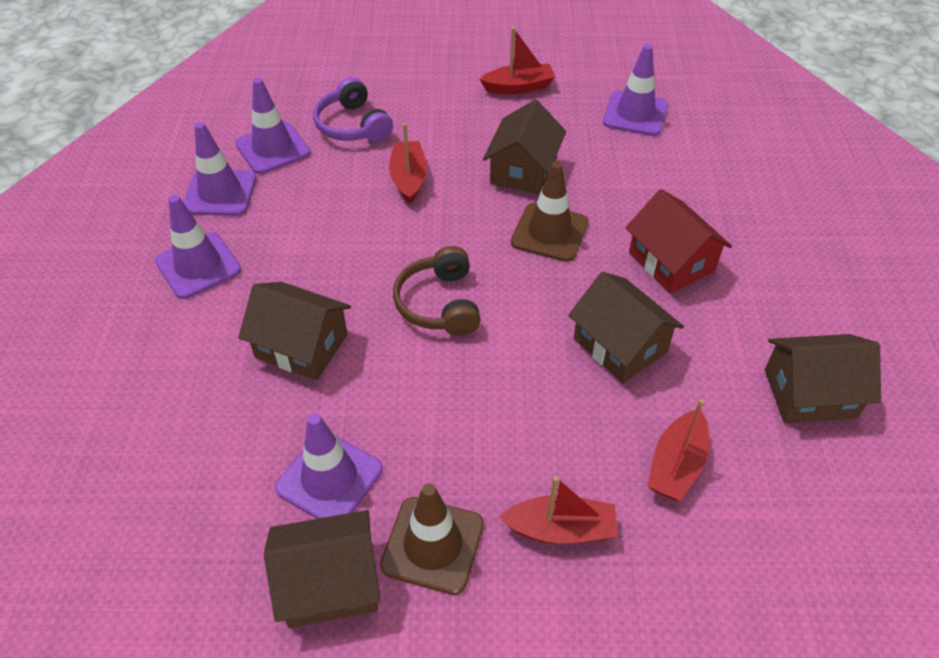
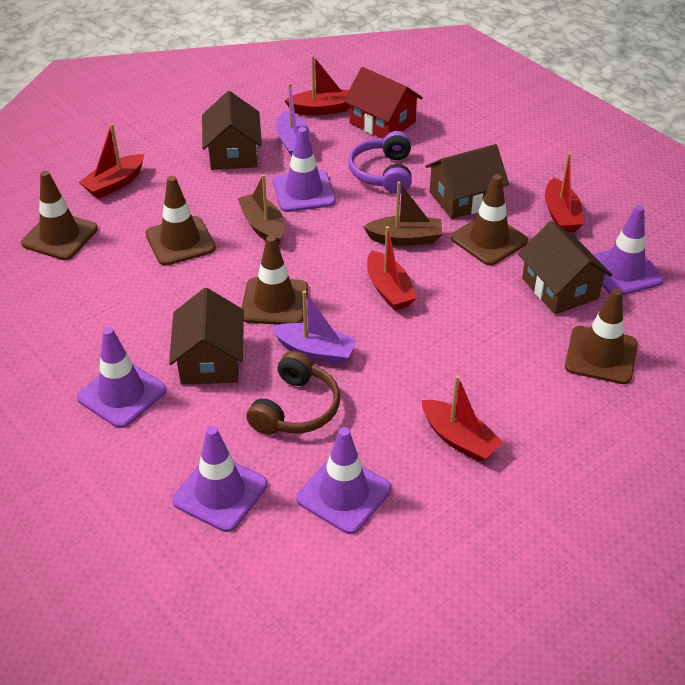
brown boat: none = 0 -> [237,174,285,246] [363,181,443,246] = 2
brown house: [238,282,351,380] [264,510,381,628] [483,100,566,195] [568,272,684,383] [765,334,881,423] = 5 -> [169,288,244,385] [202,91,262,170] [425,144,509,219] [518,221,612,315] = 4
brown traffic cone: [380,483,484,595] [511,161,589,262] = 2 -> [21,171,98,260] [145,176,216,266] [242,235,308,325] [451,174,528,265] [565,288,638,384] = 5
purple boat: none = 0 -> [271,290,357,364] [276,83,311,157] = 2
red boat: [389,123,427,204] [480,27,555,94] [500,476,618,544] [648,399,710,501] = 4 -> [79,124,144,199] [284,55,350,115] [367,226,417,311] [422,375,504,462] [545,153,584,232] = 5

